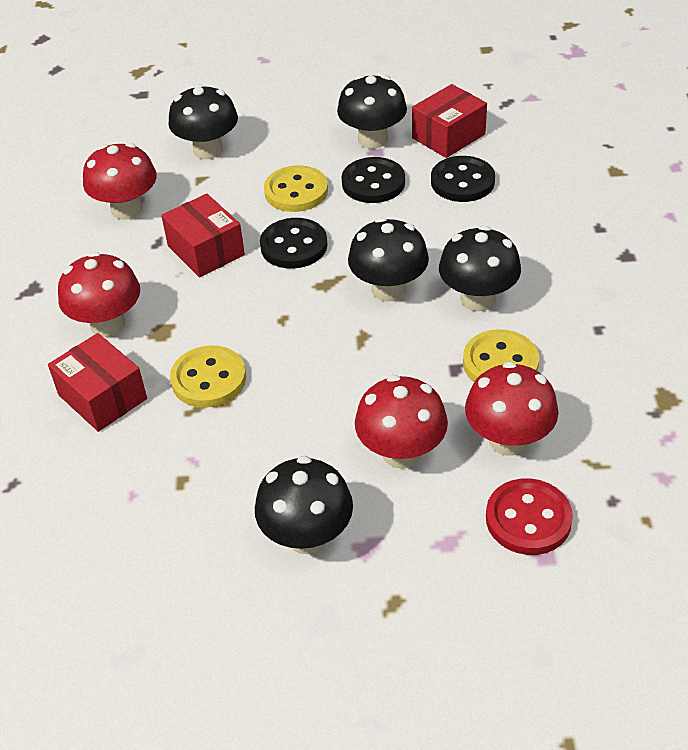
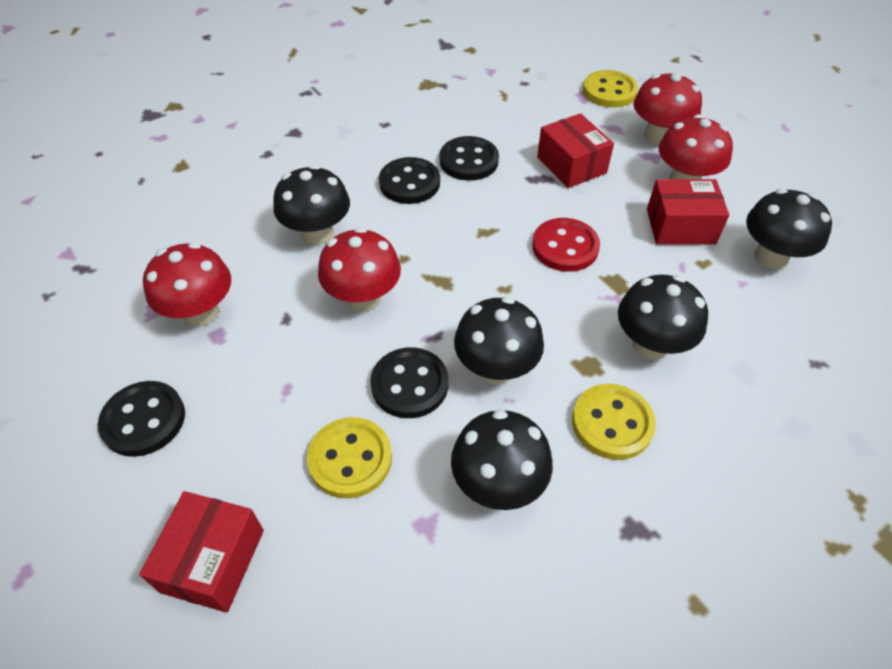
black button: [260,218,327,269] [342,157,405,203] [431,156,495,202] = 3 -> [98,381,185,457] [370,347,448,418] [379,157,440,204] [440,136,499,181] = 4

